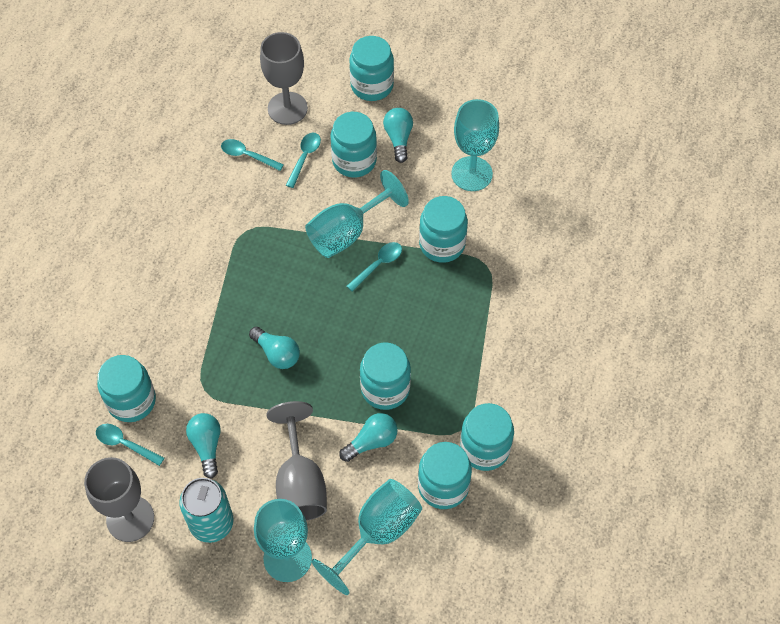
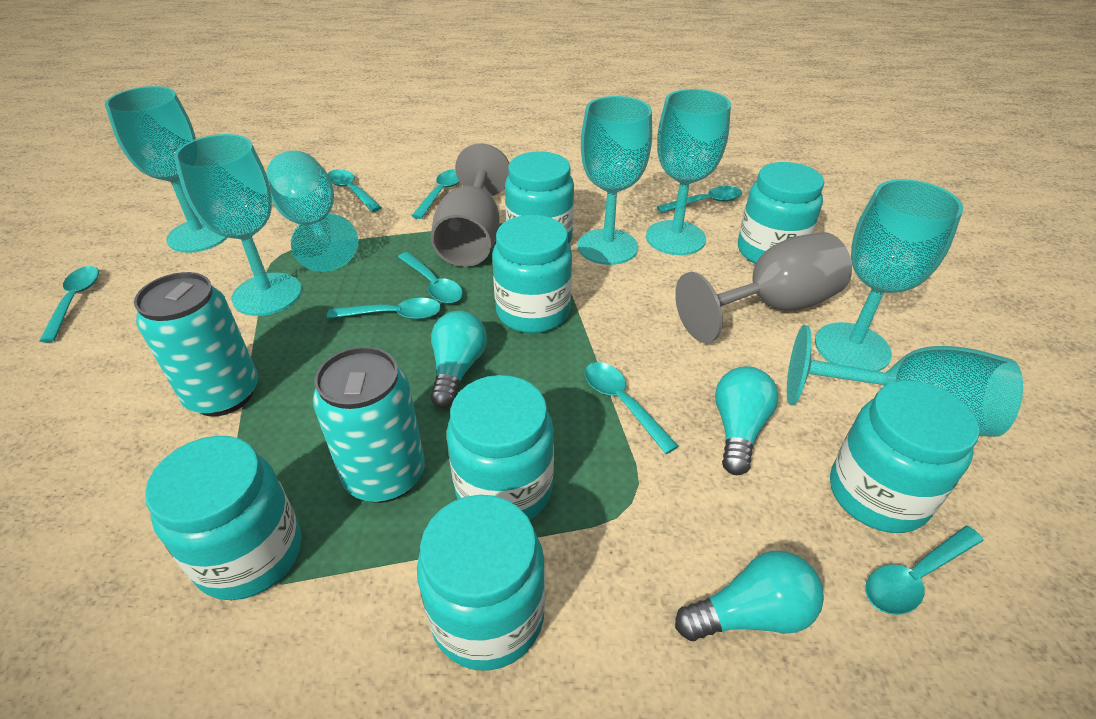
grey goblet: [84,457,154,542] [260,32,308,125] [266,401,327,521] = 3 -> [431,143,510,267] [675,232,852,343] = 2
turquoise can: [179,478,234,543] = 1 -> [134,272,258,416] [313,346,425,503] = 2
turquoise goblet: [254,499,312,582] [305,170,409,258] [311,479,422,595] [451,99,499,191] = 4 -> [105,86,228,253] [174,134,302,316] [266,151,358,272] [578,96,652,265] [646,89,731,255] [787,325,1023,437] [815,179,963,371] = 7
turquoise light bulb: [186,413,221,479] [249,327,300,369] [339,413,398,462] [383,108,413,163] = 4 -> [431,311,487,408] [675,551,824,641] [715,366,778,475] = 3
turquoise spoon: [96,424,164,466] [221,139,284,171] [286,133,321,188] [347,242,402,292] = 4 -> [39,266,99,342] [327,298,441,320] [328,169,382,212] [398,252,463,304] [412,169,460,219] [585,362,678,454] [657,186,742,213] [865,526,984,615] = 8

